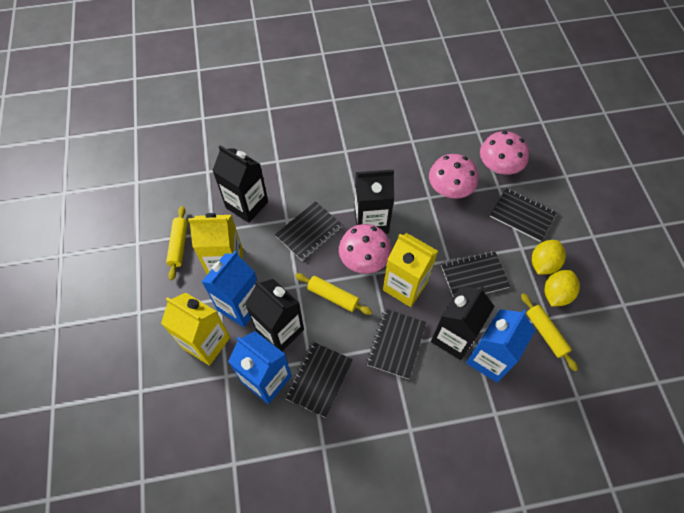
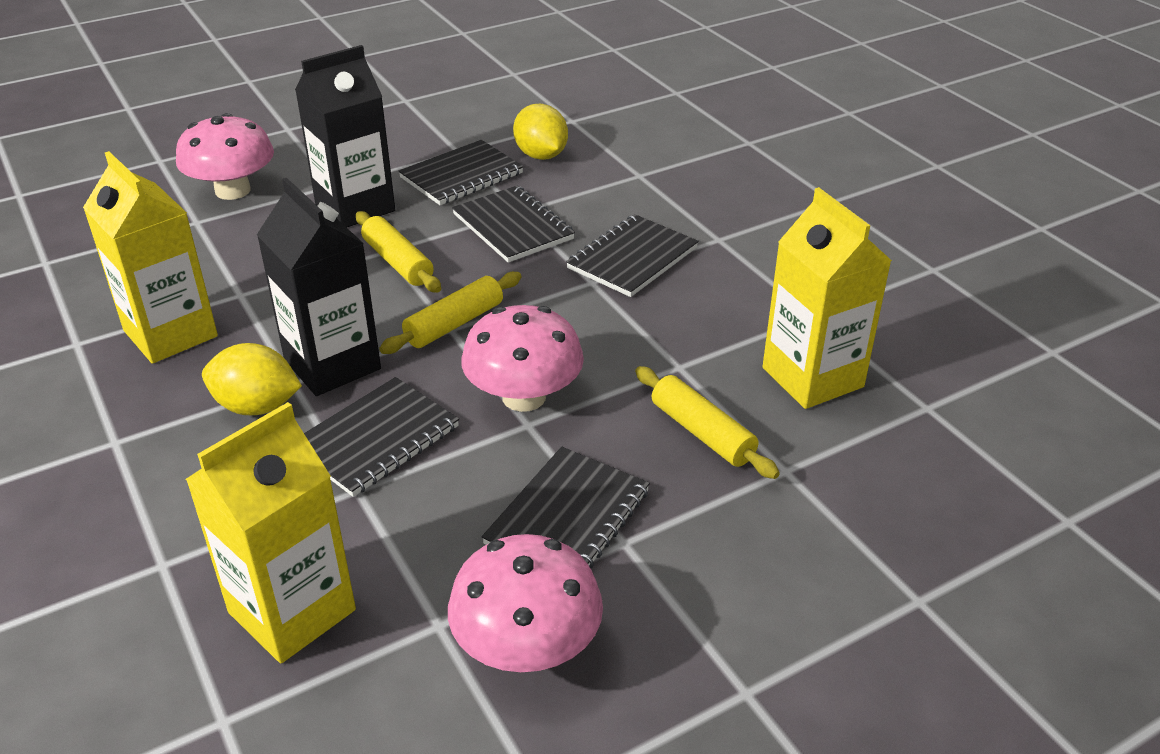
black carton: [212,145,268,223] [245,279,304,351] [354,170,394,234] [431,286,495,360] = 4 -> [257,178,381,396] [295,45,395,227] = 2
blue carton: [202,251,257,327] [228,331,292,404] [466,309,535,382] = 3 -> none = 0

